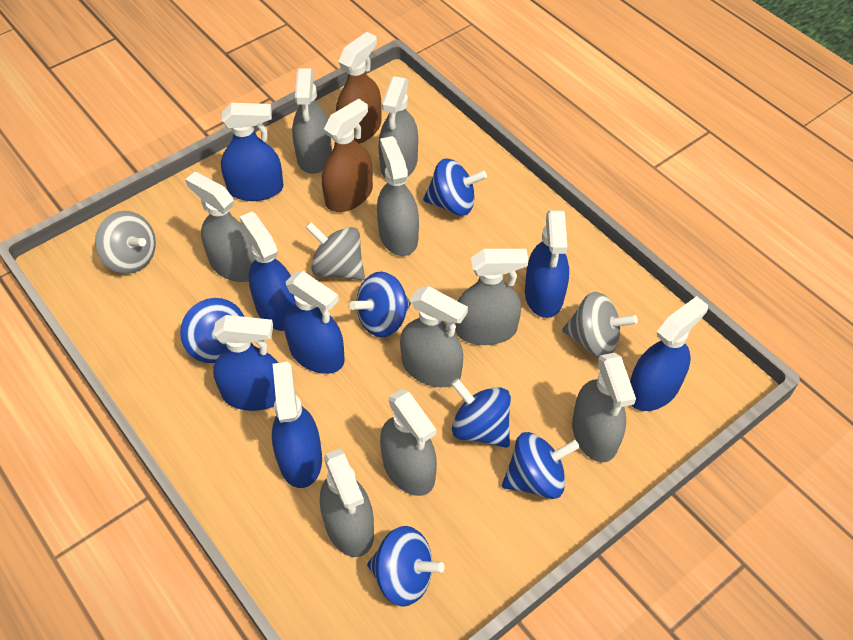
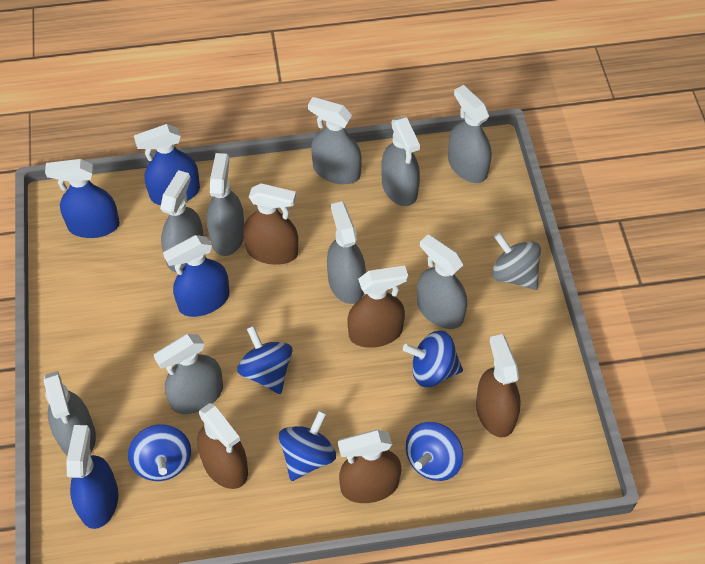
blue spinning top: [180,298,244,363] [349,272,411,337] [367,526,445,607] [423,159,487,216] [451,378,511,448] [502,432,580,499] = 6 -> [128,424,191,481] [237,325,292,394] [279,410,336,481] [403,331,463,387] [406,422,463,481] = 5
blue spray bottle: [213,315,279,411] [221,103,283,201] [240,212,296,331] [272,362,322,488] [284,271,345,374] [525,210,569,318] [630,296,708,411] = 7 -> [45,159,120,238] [66,425,118,529] [134,124,200,205] [163,235,229,317] = 4
brown spray bottle: [322,99,373,212] [336,32,381,144] = 2 -> [197,403,248,489] [243,183,298,265] [338,430,401,503] [347,265,408,348] [476,334,521,437] = 5
grey spinning top: [95,211,156,274] [305,222,365,280] [562,292,638,357] = 3 -> [492,232,541,290] = 1

